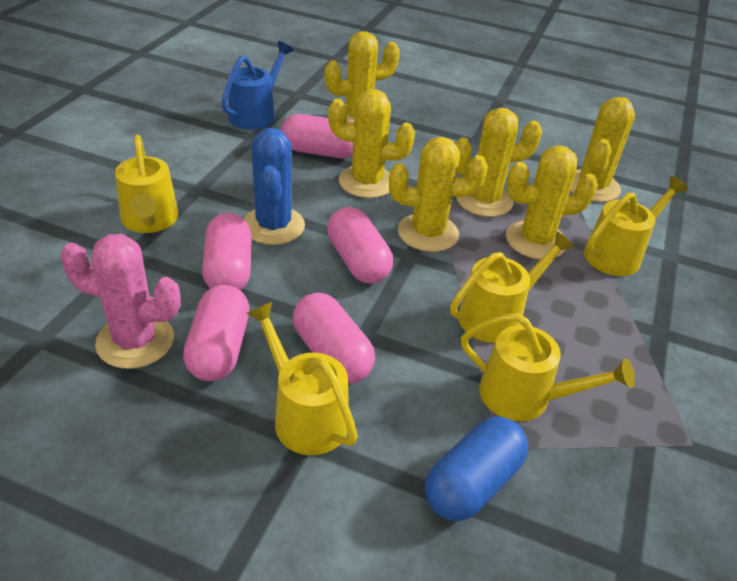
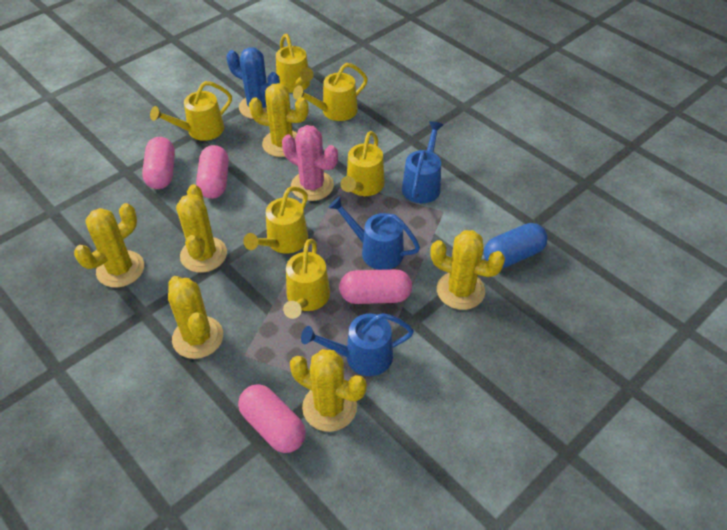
blue watering can: [221,41,293,130] = 1 -> [301,313,414,376] [328,196,420,270] [402,121,443,203] = 3
pink capsule: [183,285,249,381] [202,213,252,290] [281,114,353,158] [293,293,375,383] [327,207,393,284] = 5 -> [142,137,175,189] [196,145,229,199] [238,384,306,453] [339,269,412,304] = 4
yellow watering can: [115,135,179,233] [246,302,358,455] [450,231,575,343] [461,313,635,421] [584,176,688,276] = 5 -> [150,81,232,141] [243,186,308,254] [276,34,314,93] [283,239,330,319] [293,63,368,121] [340,131,385,196] = 6

